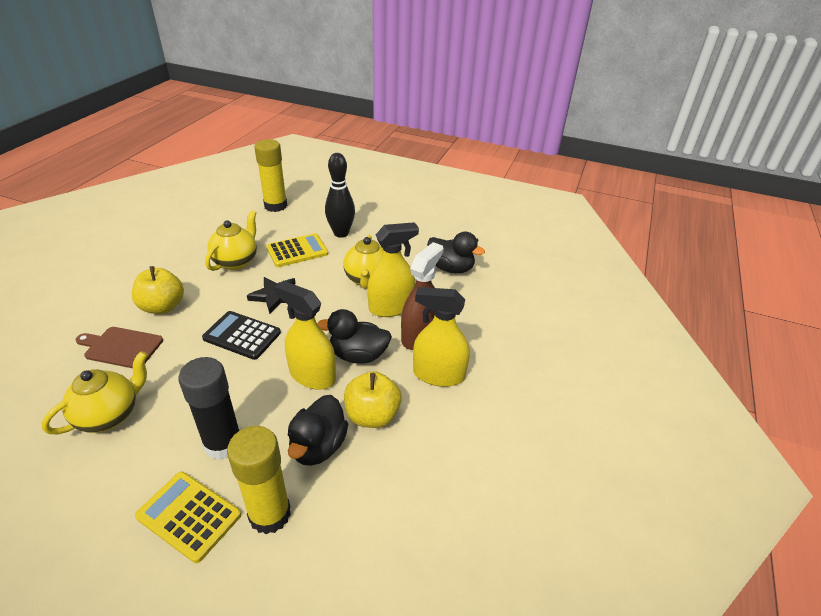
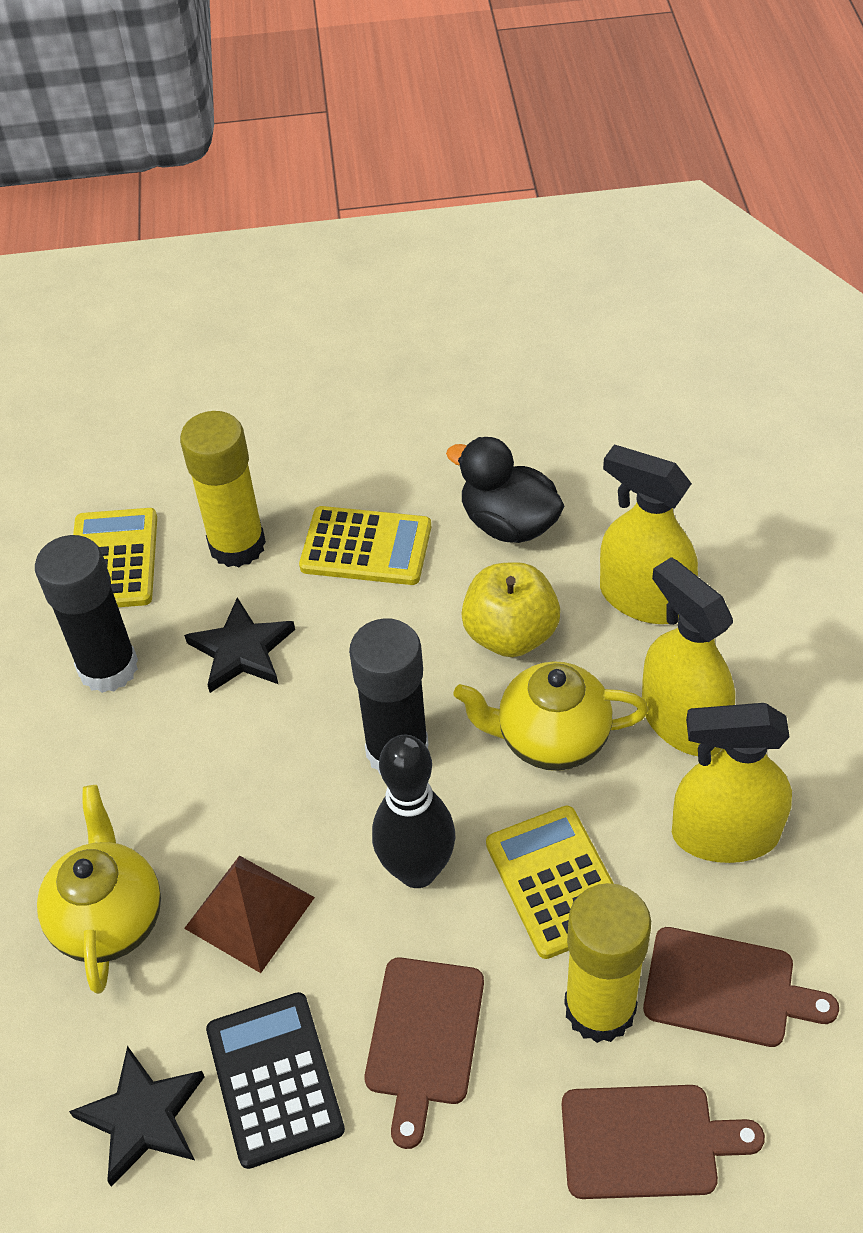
black duck: [288,395,348,466] [317,309,392,364] [427,232,485,273] = 3 -> [446,437,564,543] = 1
black glue stick: [178,357,240,460] = 1 -> [35,535,138,693] [349,618,429,775] = 2
black star: [247,277,296,314] = 1 -> [69,1046,204,1187] [184,597,295,693] = 2
brown cutting board: [75,327,163,368] = 1 -> [365,957,484,1149] [562,1085,765,1199] [643,927,839,1047] = 3
brown pyramid: none = 0 -> [184,855,315,973] = 1
brown spray bottle: [401,242,443,350] = 1 -> none = 0
yellow apple: [132,266,184,314] [344,371,402,428] = 2 -> [461,562,560,657] = 1
yellow calculator: [135,472,241,563] [266,233,328,267] = 2 -> [73,508,157,607] [299,506,431,585] [486,806,614,959] = 3
yellow teapot: [41,351,148,434] [205,210,257,271] [343,235,384,289] = 3 -> [37,785,161,994] [454,661,649,771] = 2

